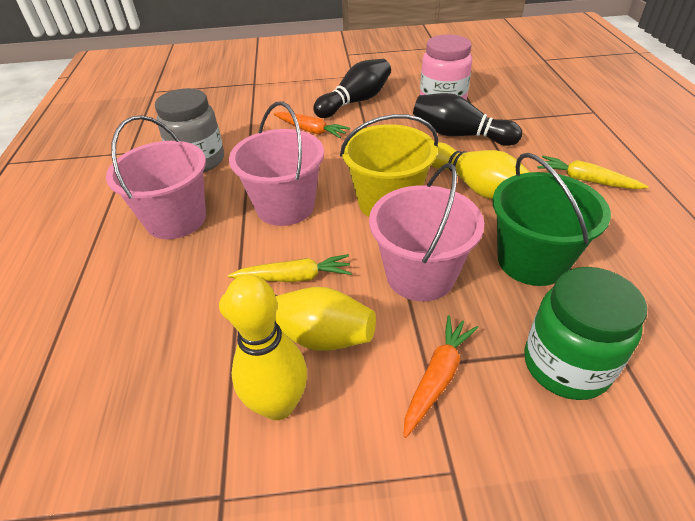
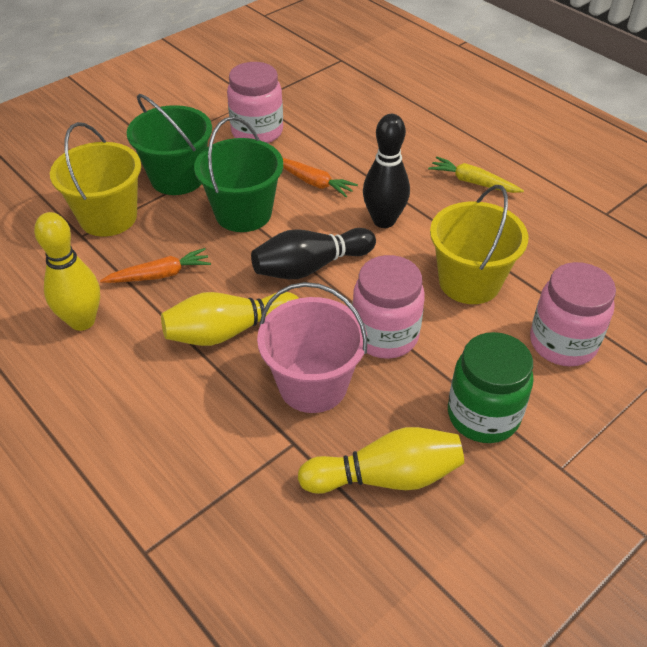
green bucket: [492,153,611,286] = 1 -> [126,94,212,195] [194,116,283,232] = 2
grey jar: [155,88,224,172] = 1 -> none = 0
pink bucket: [106,115,206,239] [229,101,324,226] [369,163,484,301] = 3 -> [257,282,367,413] = 1
pink jar: [420,35,472,100] = 1 -> [227,62,283,143] [352,255,425,359] [530,262,616,366] = 3
yellow bucket: [340,114,438,217] = 1 -> [50,122,141,237] [430,185,528,304] = 2
yellow carrot: [228,254,352,282] [537,156,649,189] = 2 -> [428,157,524,193] = 1

